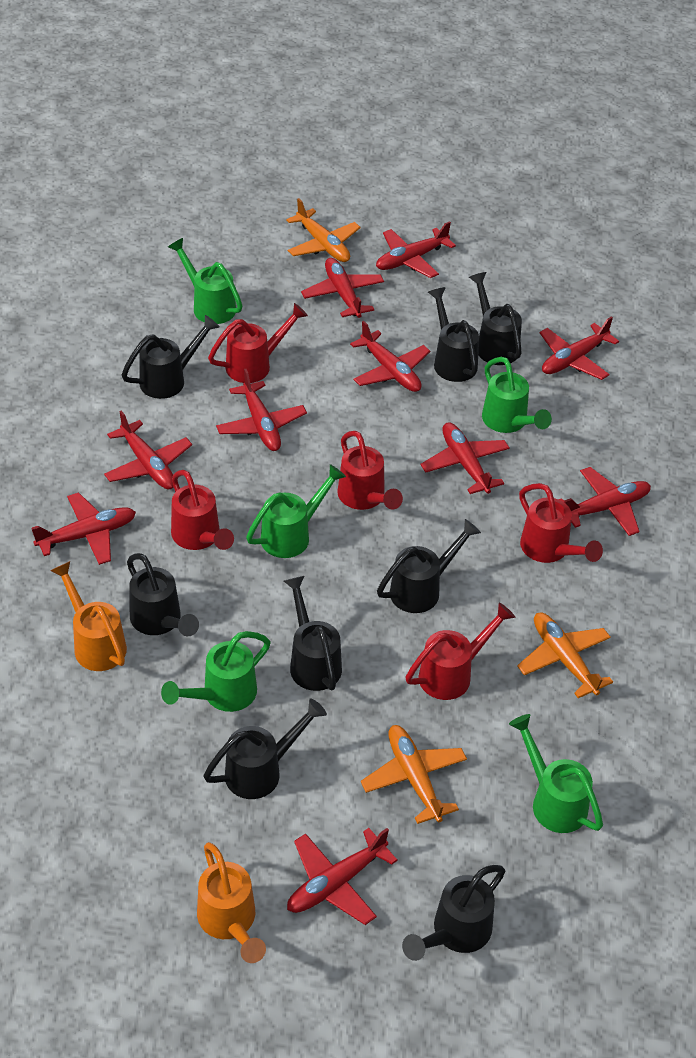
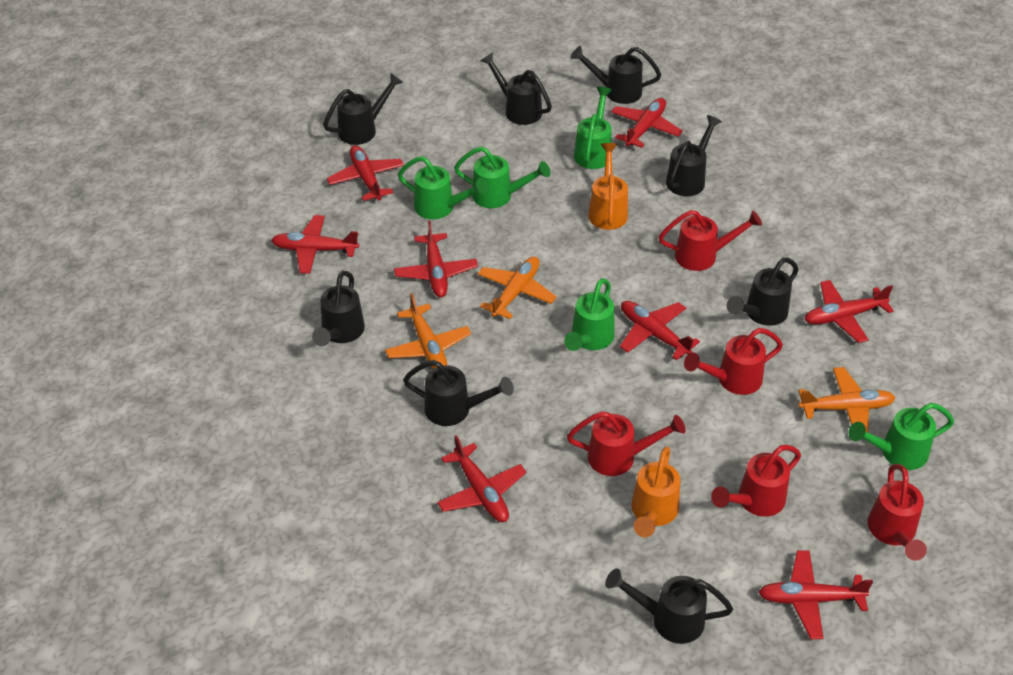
red plane: [31,492,136,565] [104,411,192,489] [216,369,307,451] [287,828,398,925] [301,258,384,318] [350,321,430,392] [376,221,456,278] [421,422,510,494] [540,316,619,380] [558,467,651,536] = 10 -> [271,215,359,274] [327,145,404,201] [394,220,478,297] [437,435,526,522] [611,98,683,148] [620,301,700,360] [758,550,873,639] [804,280,894,343] = 8

